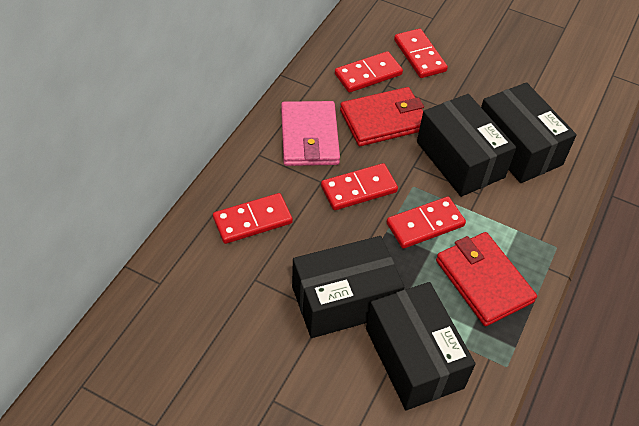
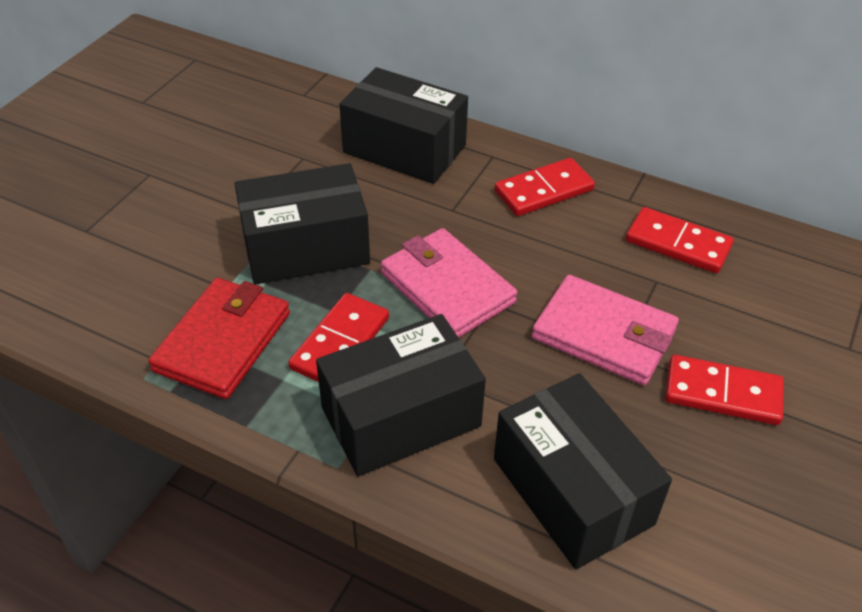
pink wallet: [281,101,340,166] = 1 -> [381,228,518,338] [532,275,679,386] = 2
red domino: [213,193,293,244] [321,163,398,210] [335,51,403,93] [387,197,466,249] [394,29,448,78] = 5 -> [288,293,389,382] [494,158,595,216] [626,207,734,273] [665,355,784,425] = 4
red wallet: [340,87,424,146] [436,232,537,326] = 2 -> [148,278,290,399] = 1

